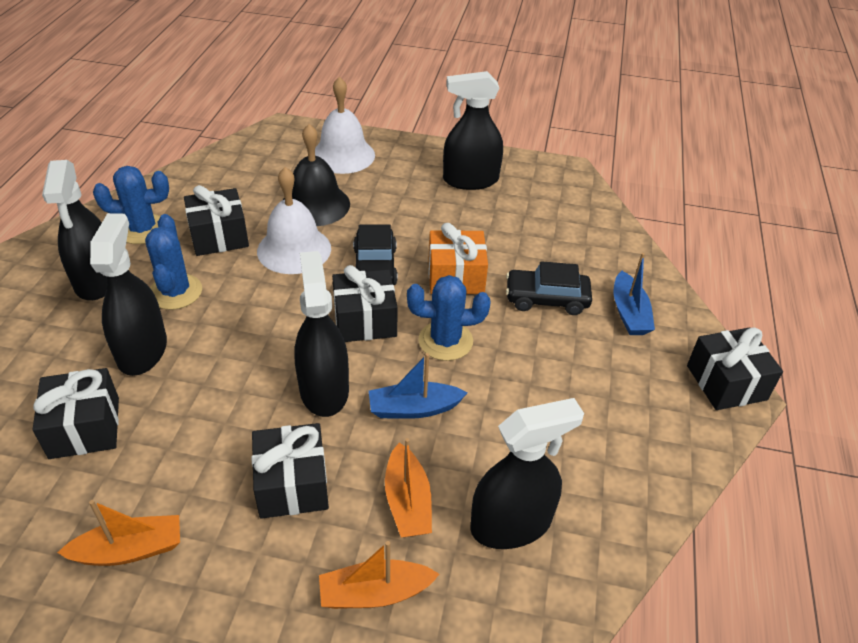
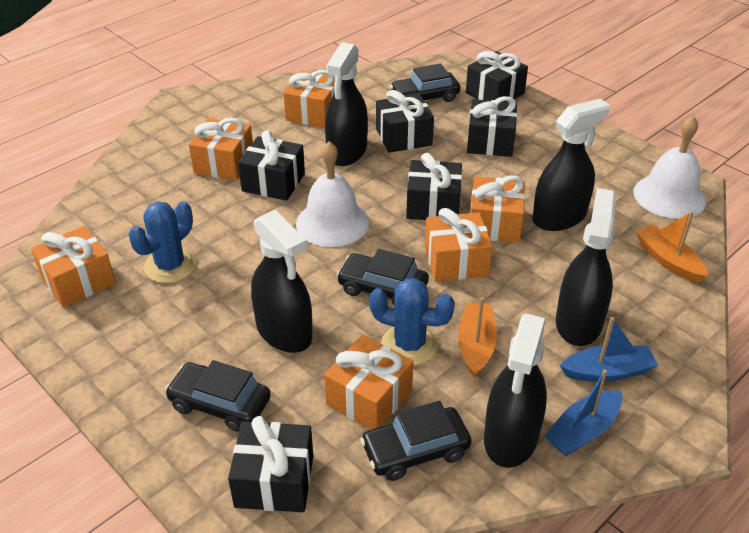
black bell: [283,124,350,226] = 1 -> none = 0
black car: [353,224,398,285] [506,261,592,315] = 2 -> [165,360,271,432] [337,249,429,305] [360,401,471,481] [390,64,460,102] = 4
black gift: [33,368,119,459] [184,185,249,256] [252,423,329,519] [332,265,398,342] [687,327,783,410] = 5 -> [228,416,313,512] [238,130,305,201] [376,90,434,153] [406,153,462,220] [466,51,528,102] [467,96,517,157] = 6
blue cactus: [93,166,169,244] [145,214,202,310] [407,275,491,361] = 3 -> [129,201,196,283] [369,278,455,366] = 2
orange boat: [57,500,180,566] [319,541,440,609] [385,438,432,537] = 3 -> [458,297,497,377] [636,211,708,283] = 2
orange gift: [428,223,488,294] = 1 -> [31,226,116,308] [189,118,253,180] [283,70,335,128] [324,335,414,430] [425,208,493,282] [470,175,525,243] = 6

